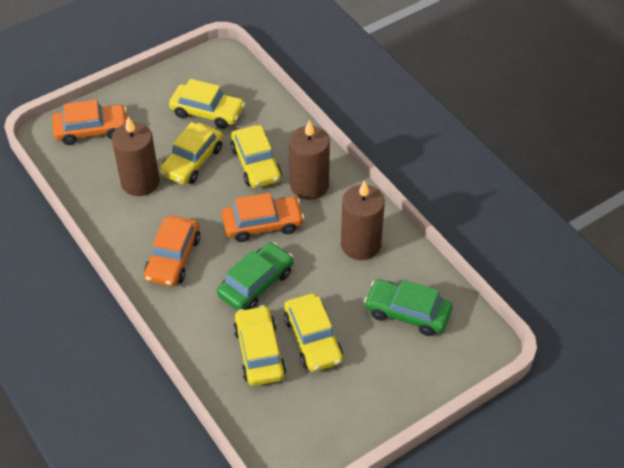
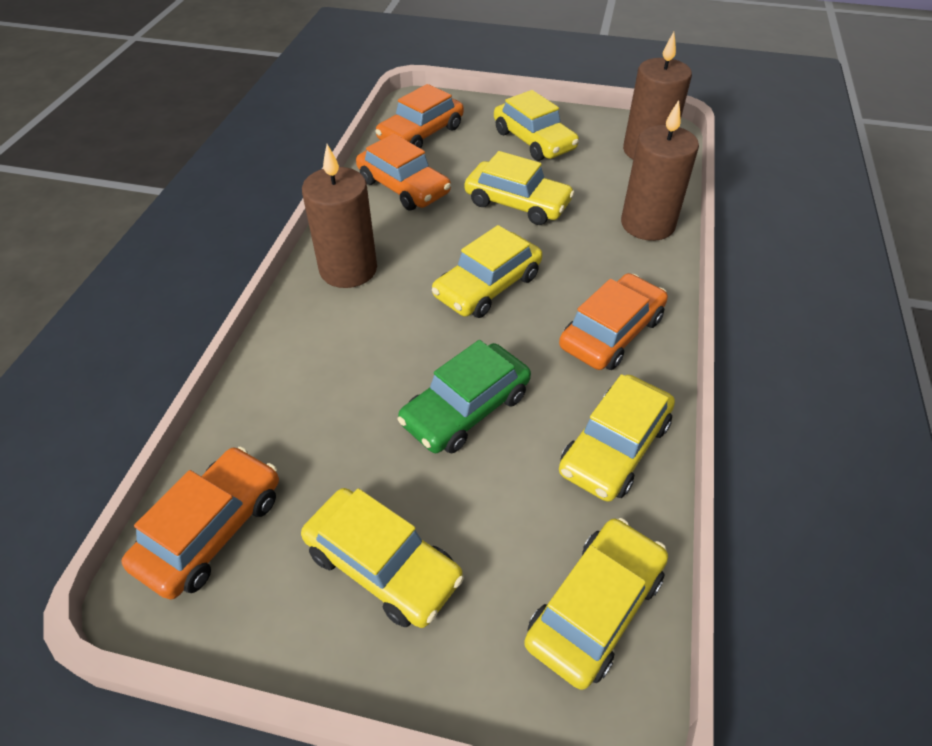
green car: [217,242,294,311] [364,279,452,336] = 2 -> [397,340,531,454] = 1
orange car: [52,100,127,145] [144,216,200,287] [222,193,304,242] = 3 -> [122,446,279,600] [356,134,451,210] [375,84,464,149] [559,273,668,370] = 4
yellow car: [159,122,223,185] [169,79,245,129] [231,125,282,188] [233,305,286,386] [284,293,343,372] = 5 -> [301,488,464,628] [432,225,543,318] [464,151,575,225] [494,90,579,161] [524,518,668,690] [559,374,675,502] = 6

